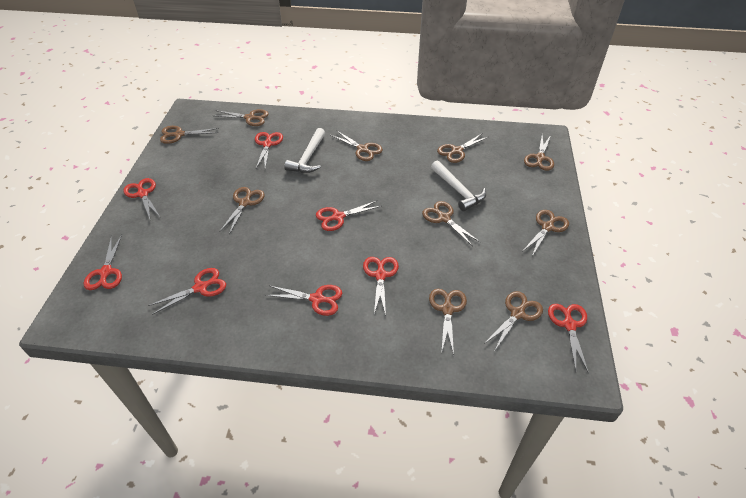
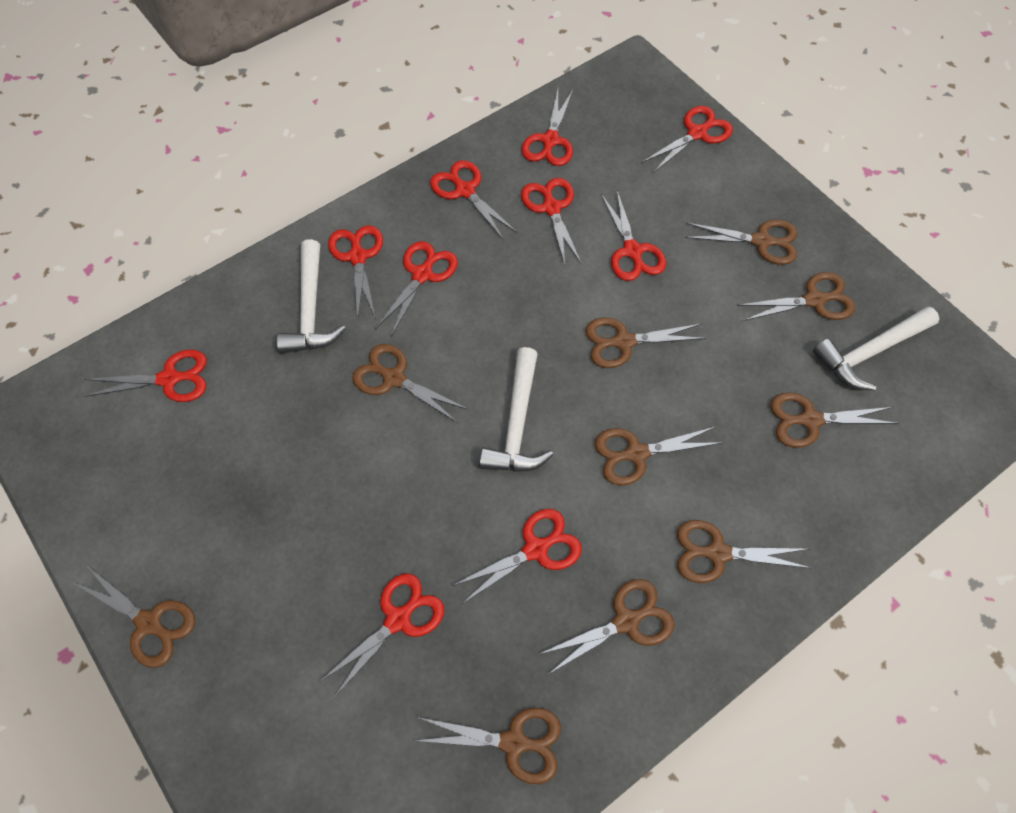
red scissors: [84,235,122,290] [123,178,161,219] [148,268,226,315] [255,132,283,168] [265,285,342,316] [316,200,381,231] [363,257,399,316] [548,304,589,374] = 8 -> [84,350,207,402] [320,573,444,698] [328,225,383,320] [375,241,458,336] [430,160,517,240] [452,509,582,604] [521,178,582,265] [522,90,573,166] [601,191,666,281] [642,106,733,173] = 10
white hammer: [284,128,325,173] [431,161,486,211] = 2 -> [277,239,346,353] [479,347,554,472] [813,306,939,391] = 3

